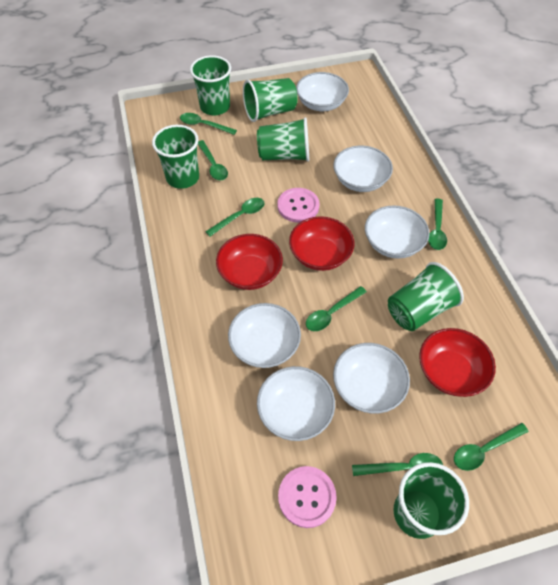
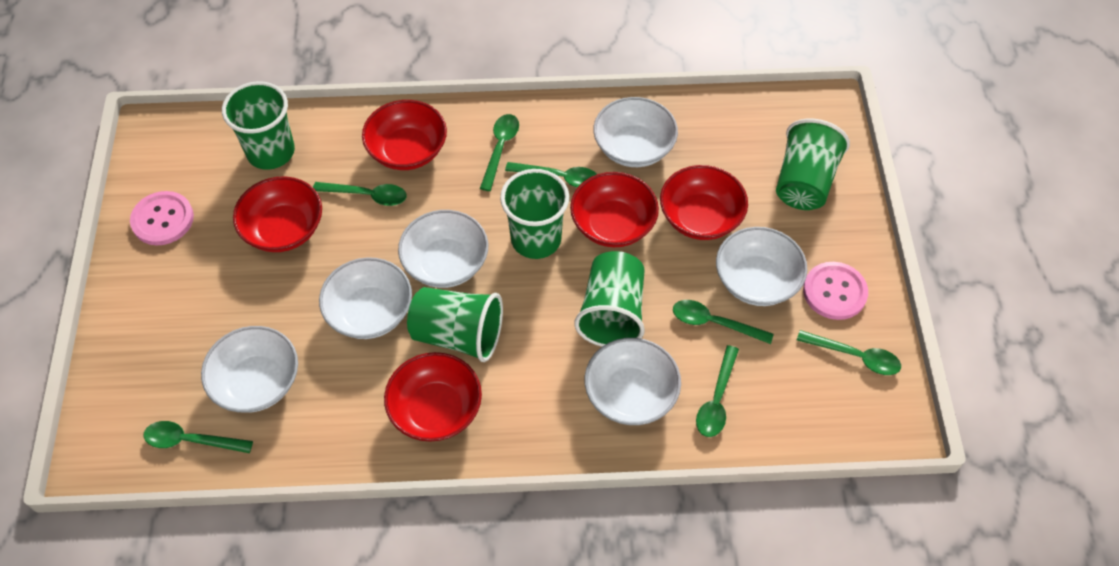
green cup: [152,125,199,189] [190,55,231,116] [243,78,298,122] [257,117,309,162] [388,262,464,331] [394,462,469,539] = 6 -> [222,81,295,170] [407,287,503,362] [500,169,569,259] [574,251,645,347] [776,119,850,210] = 5
red bowl: [216,234,283,290] [289,216,354,271] [419,328,496,397] = 3 -> [233,176,322,252] [362,100,447,170] [384,352,482,442] [570,172,659,247] [660,165,748,240] = 5

